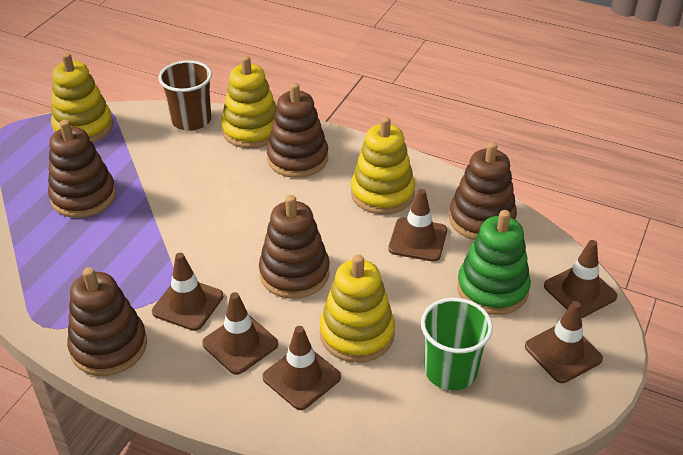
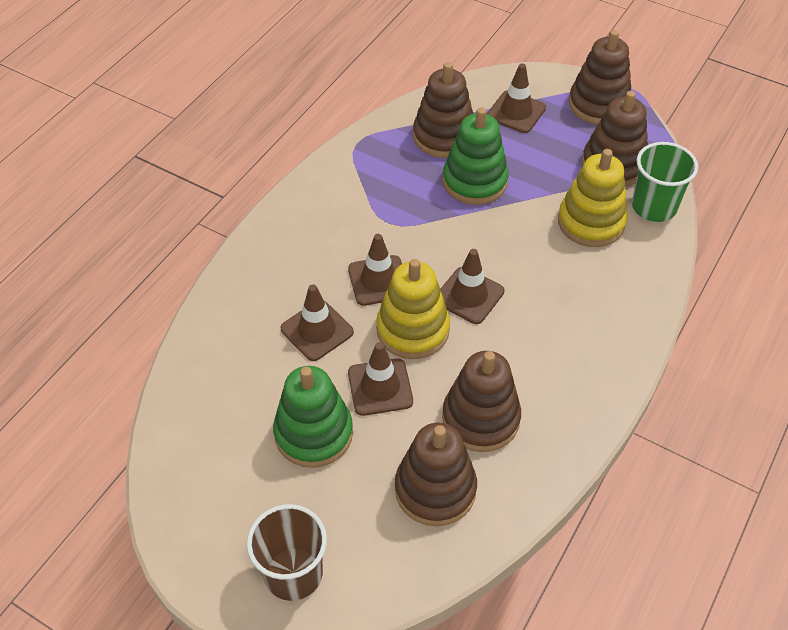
brown traffic cone: [152,253,223,331] [202,292,278,375] [262,326,341,410] [388,189,447,262] [525,301,603,383] [544,240,617,318] = 6 -> [281,284,354,361] [348,234,402,306] [348,342,413,416] [440,249,504,324] [487,64,546,133] = 5
green stacking toy: [457,210,531,315] = 1 -> [273,366,353,468] [443,107,509,205] = 2
yellow stacking toy: [51,53,113,143] [221,56,277,148] [320,254,395,363] [351,116,415,214] = 4 -> [376,259,450,359] [558,149,628,247] = 2

